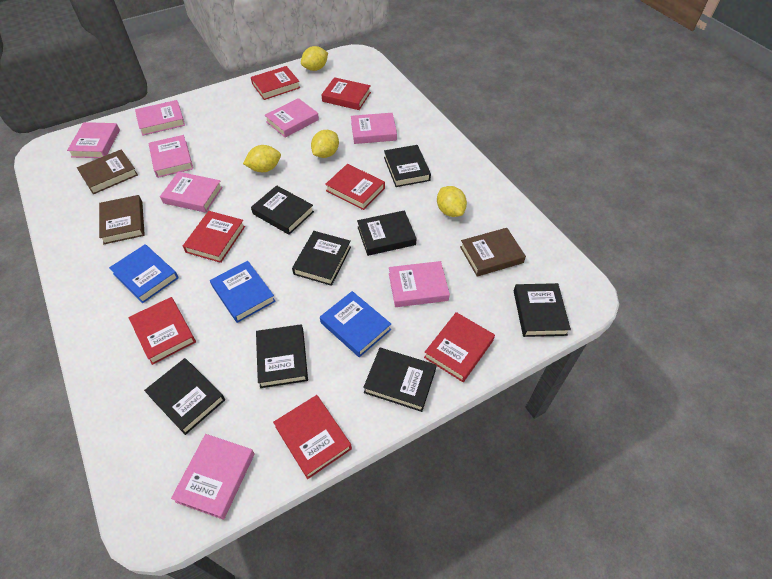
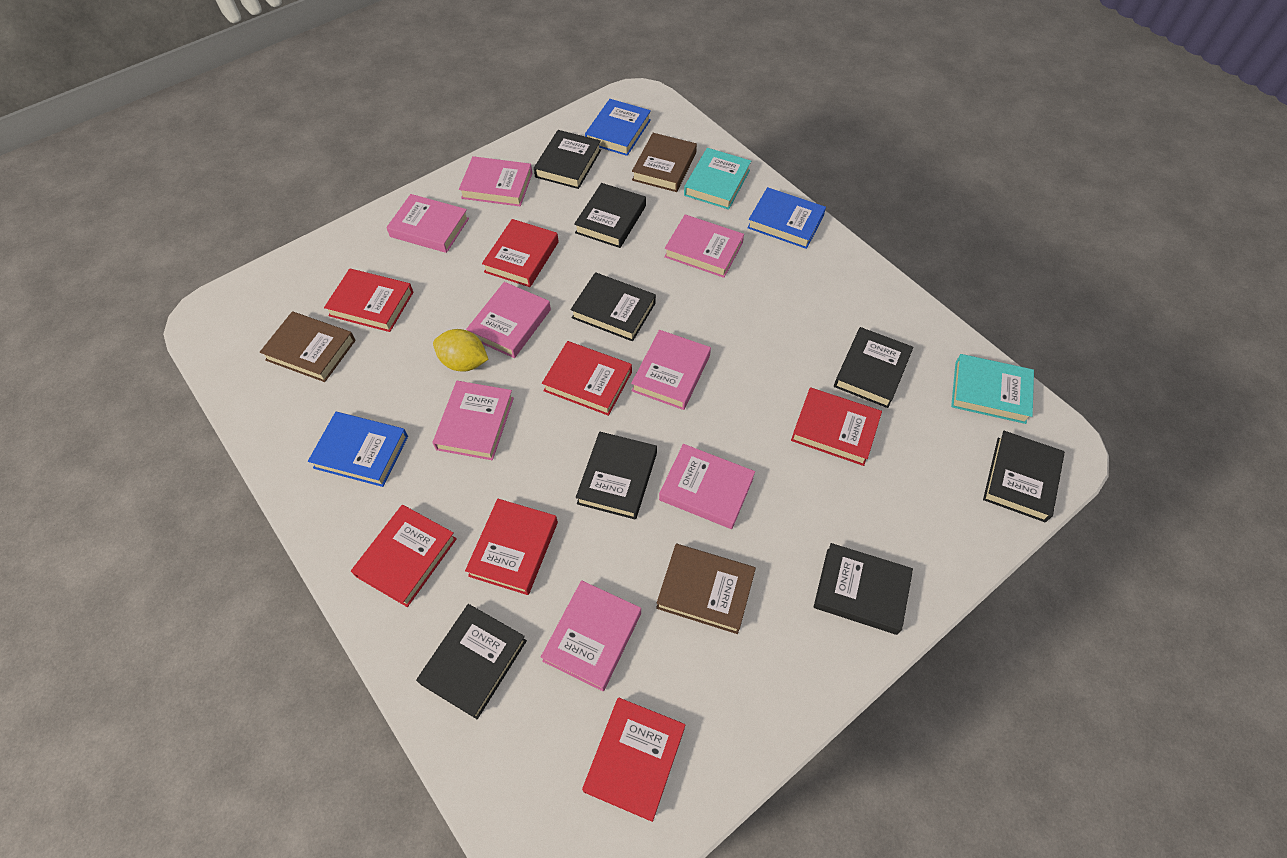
turquoise book: none = 0 -> [684,148,751,210] [951,354,1034,424] = 2
yellow lemon: [243,145,281,172] [301,46,328,71] [311,130,339,158] [437,186,467,217] = 4 -> [433,329,488,372] = 1

